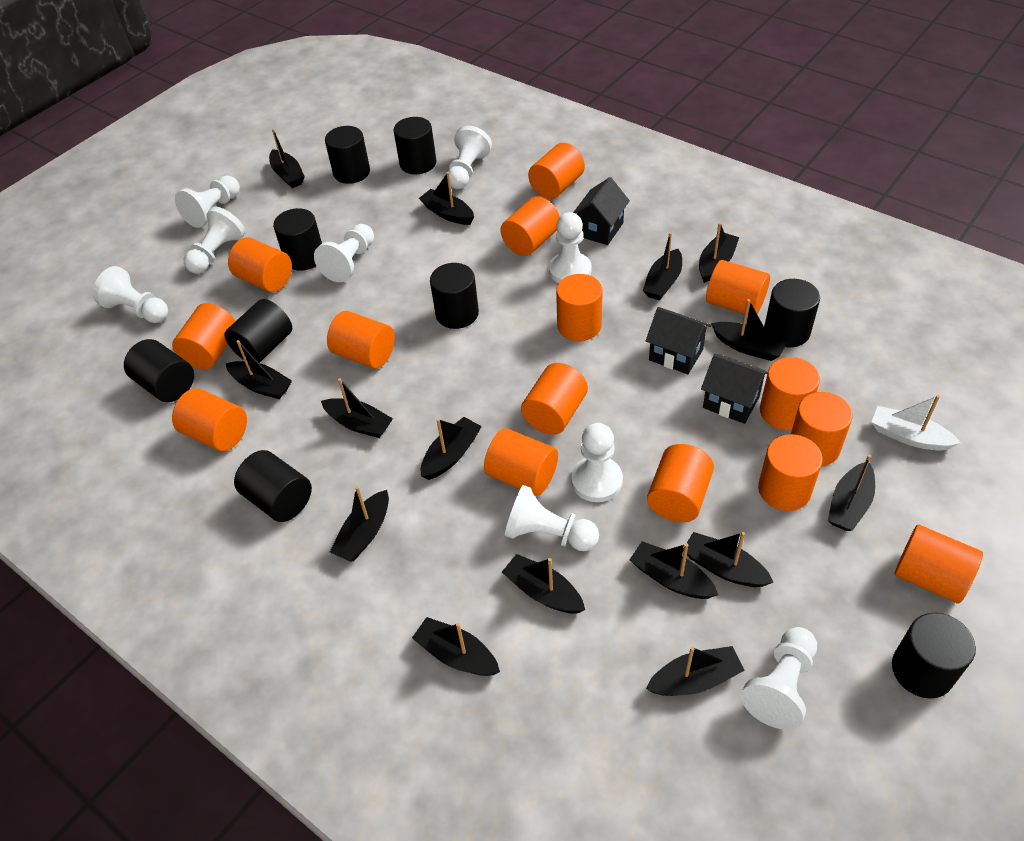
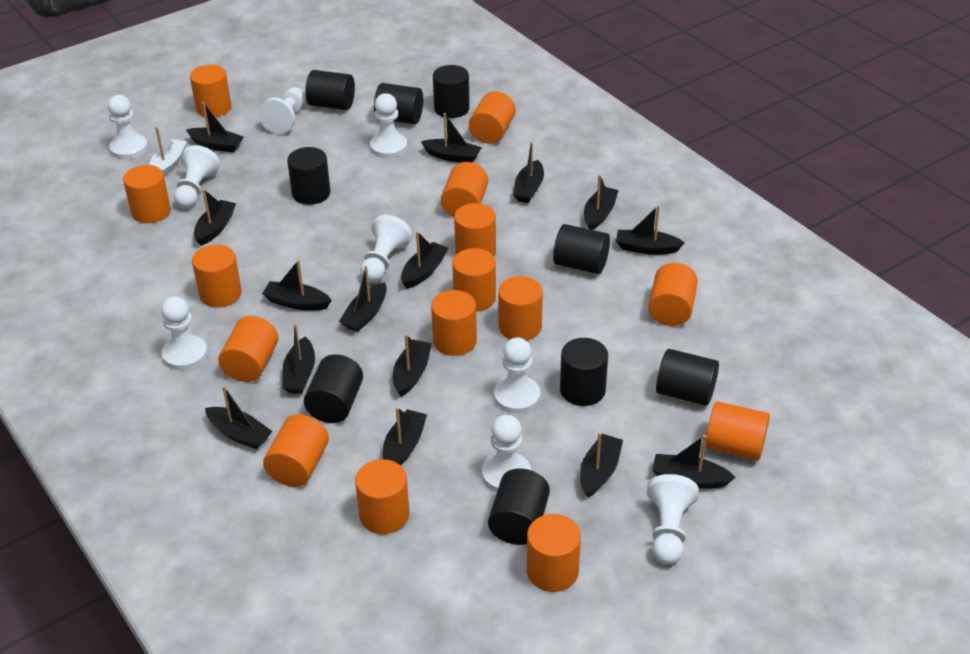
black house: [573,177,630,245] [646,307,711,374] [701,354,768,424] = 3 -> none = 0

